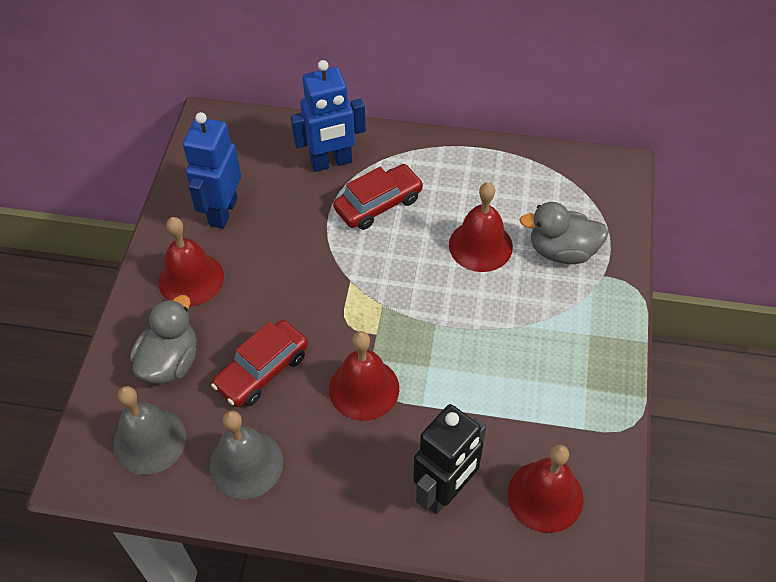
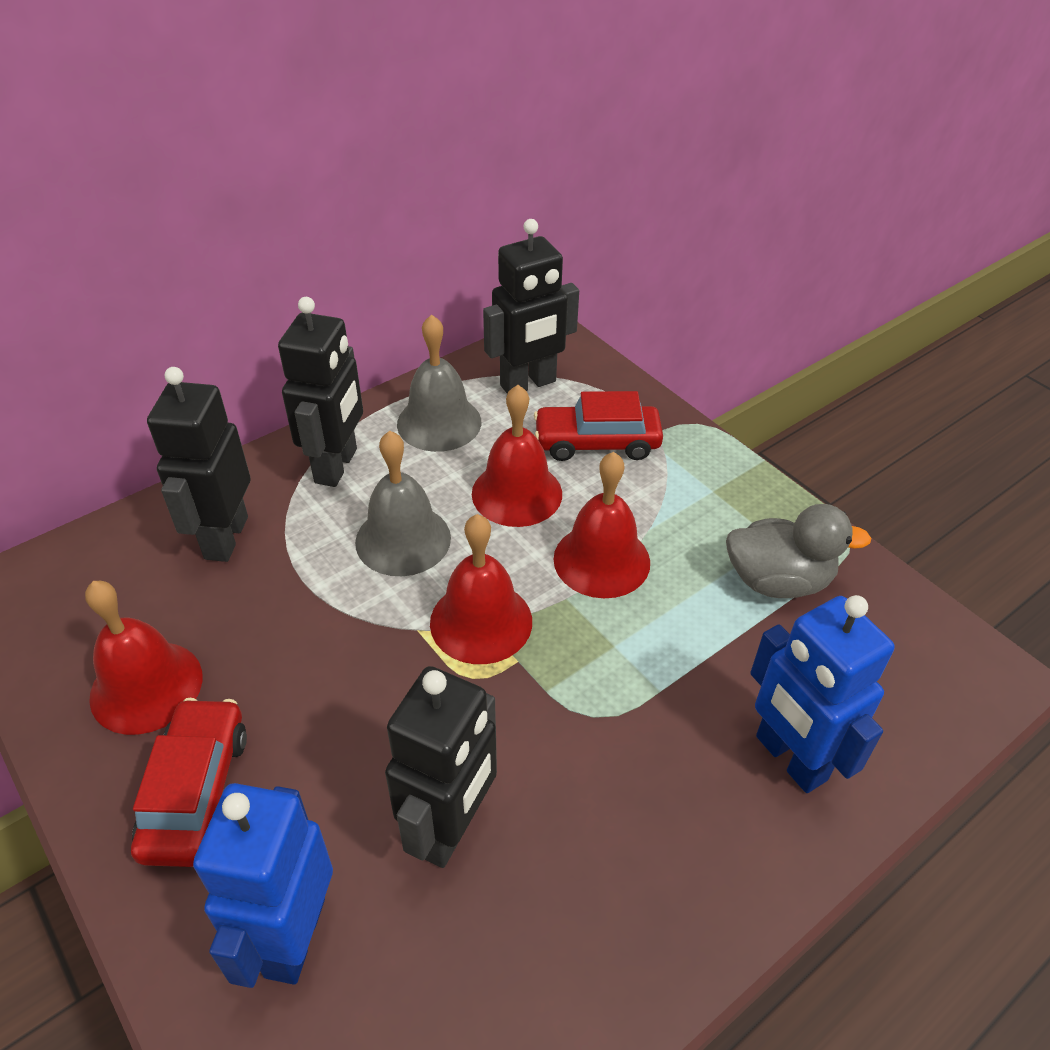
black robot: [413,404,486,514] = 1 -> [147,367,251,562] [278,297,363,487] [385,666,497,868] [483,219,579,394] = 4
grey duck: [130,295,197,384] [520,202,609,264] = 2 -> [726,504,872,598] = 1

